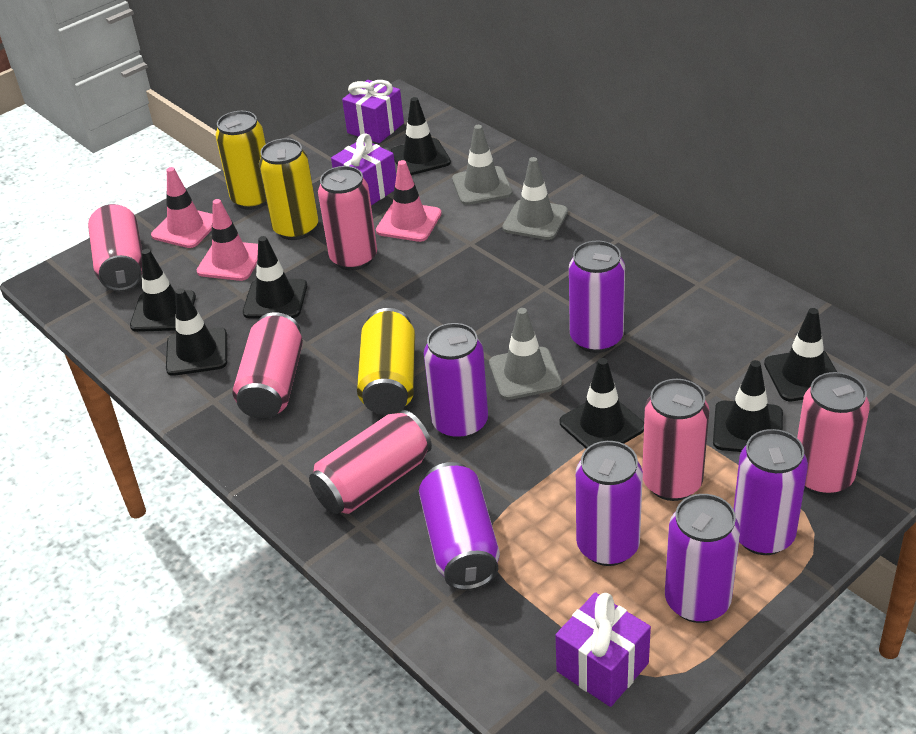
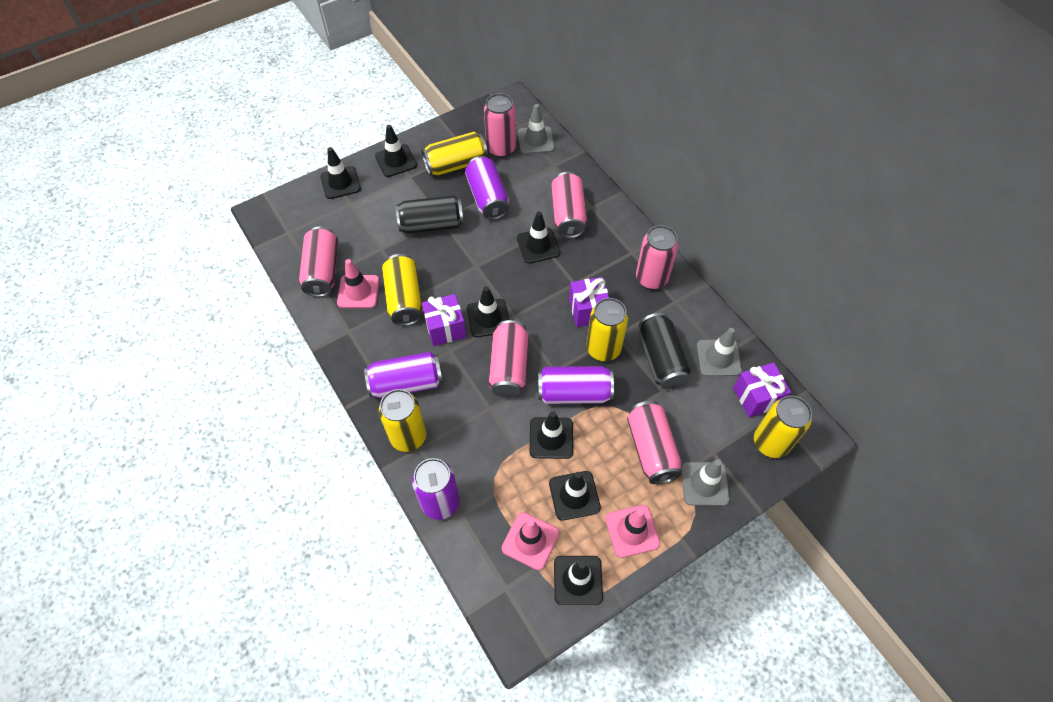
black can: none = 0 -> [396,195,464,234] [639,313,691,389] = 2
purple can: [419,462,500,590] [424,323,488,440] [569,241,625,353] [576,441,643,566] [665,494,740,623] [734,429,808,555] = 6 -> [364,352,443,398] [412,458,460,520] [465,156,509,220] [538,366,614,404] = 4
yellow can: [215,111,267,210] [259,138,319,240] [357,308,415,415] = 3 -> [379,389,427,452] [382,254,423,326] [422,132,488,175] [586,298,628,361] [754,396,812,458] = 5

